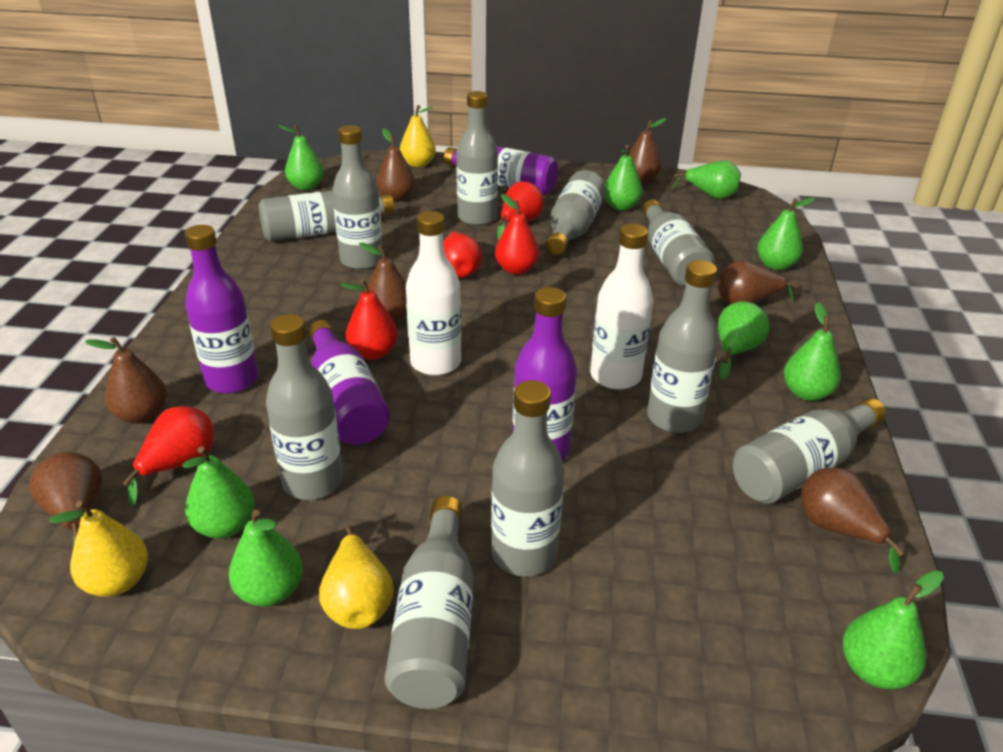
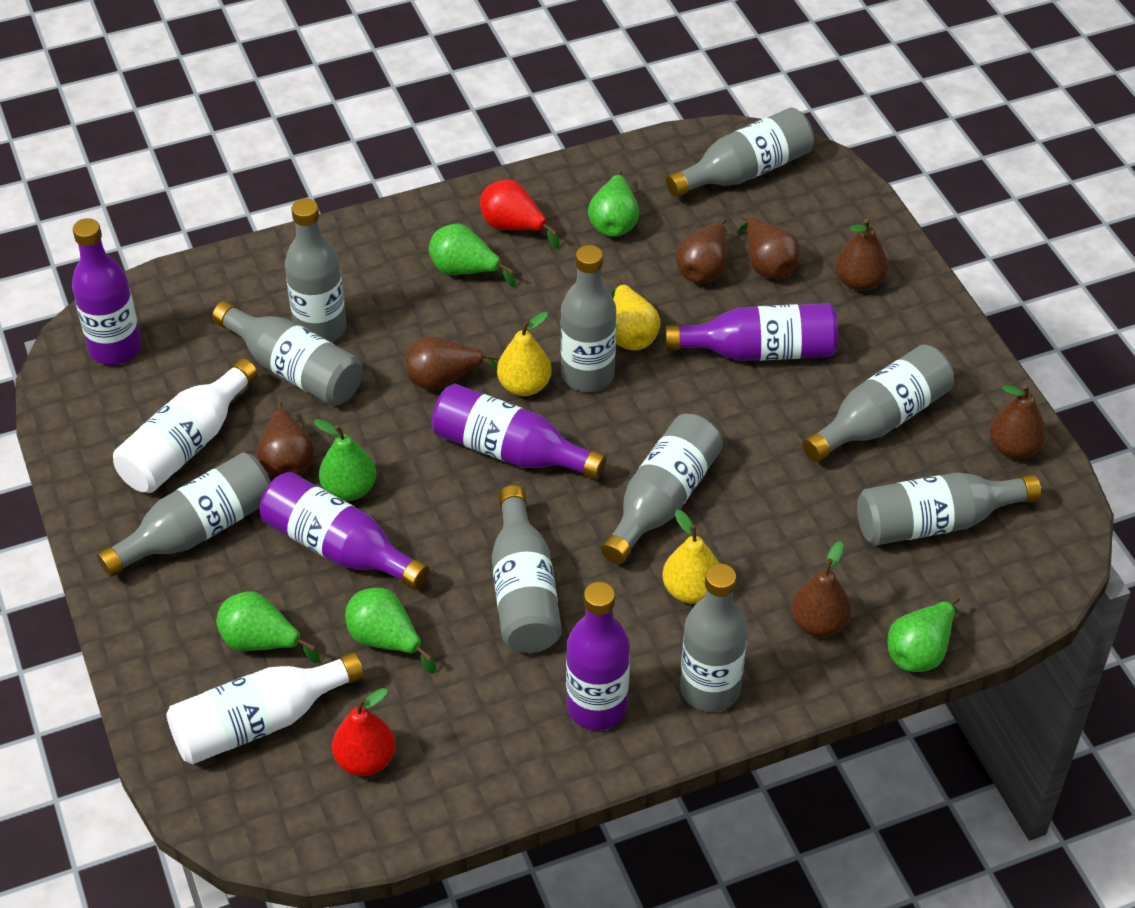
green pear: [182,446,255,539] [229,510,303,607] [278,125,324,190] [604,145,643,211] [671,160,741,199] [718,301,770,380] [757,198,815,270] [784,302,841,401] [842,570,944,689] = 9 -> [216,592,319,663] [314,419,376,501] [345,588,436,674] [429,224,516,287] [588,170,639,237] [887,596,960,672] = 6
purple bottle: [185,225,259,394] [308,320,390,445] [444,146,558,195] [513,287,577,461] = 4 -> [72,218,141,365] [260,472,429,590] [431,384,606,480] [566,582,630,730] [665,303,838,361] = 5
red pear: [122,406,214,506] [341,279,398,360] [443,231,482,278] [495,194,539,275] [497,181,544,240] = 5 -> [332,688,395,776] [480,180,560,249] = 2

